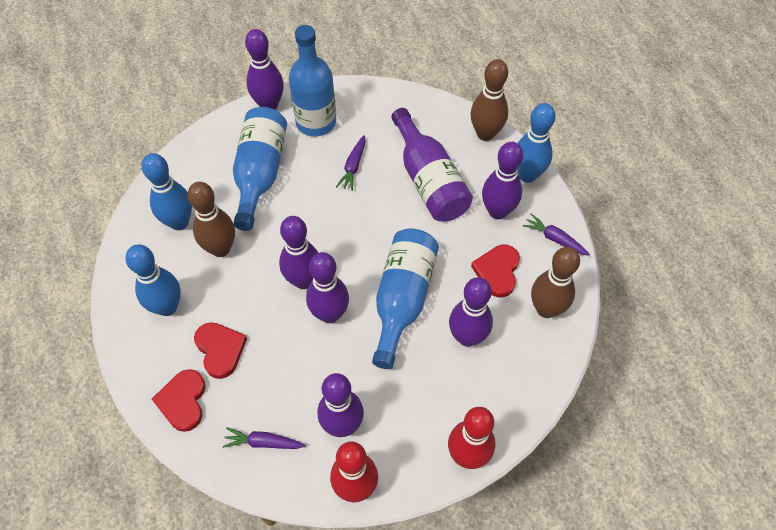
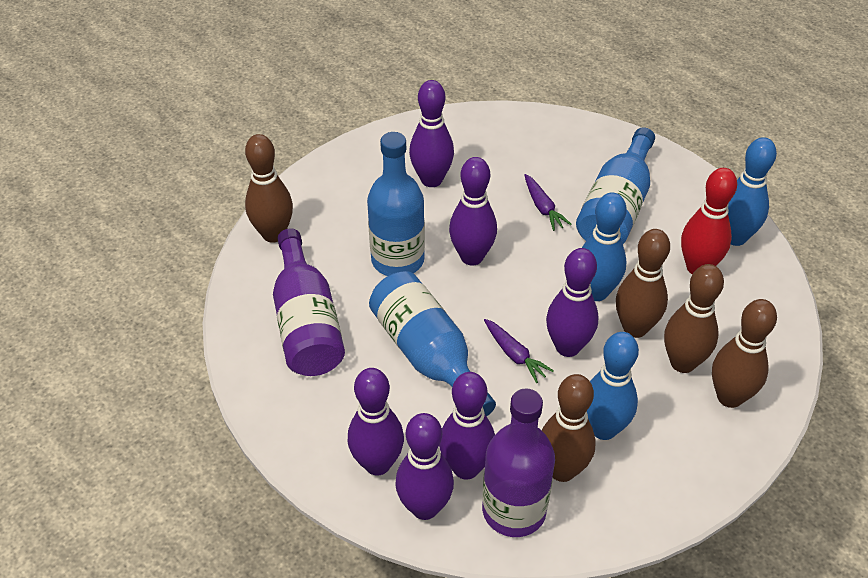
brown bowling pin: [187,182,235,257] [470,59,508,141] [531,247,580,318] = 3 -> [245,134,293,243] [542,374,595,482] [616,229,670,338] [664,264,724,373] [712,299,777,408] = 5
purple bottle: [391,108,473,222] = 1 -> [273,228,345,376] [482,388,555,537] = 2
purple carrot: [223,427,306,449] [336,135,366,191] [523,213,590,256] = 3 -> [484,319,554,383] [524,174,572,231] = 2
red bowling pin: [330,441,378,502] [448,407,495,469] = 2 -> [681,168,737,274] = 1
red heart: [152,369,205,432] [194,322,247,379] [471,244,520,298] = 3 -> none = 0

